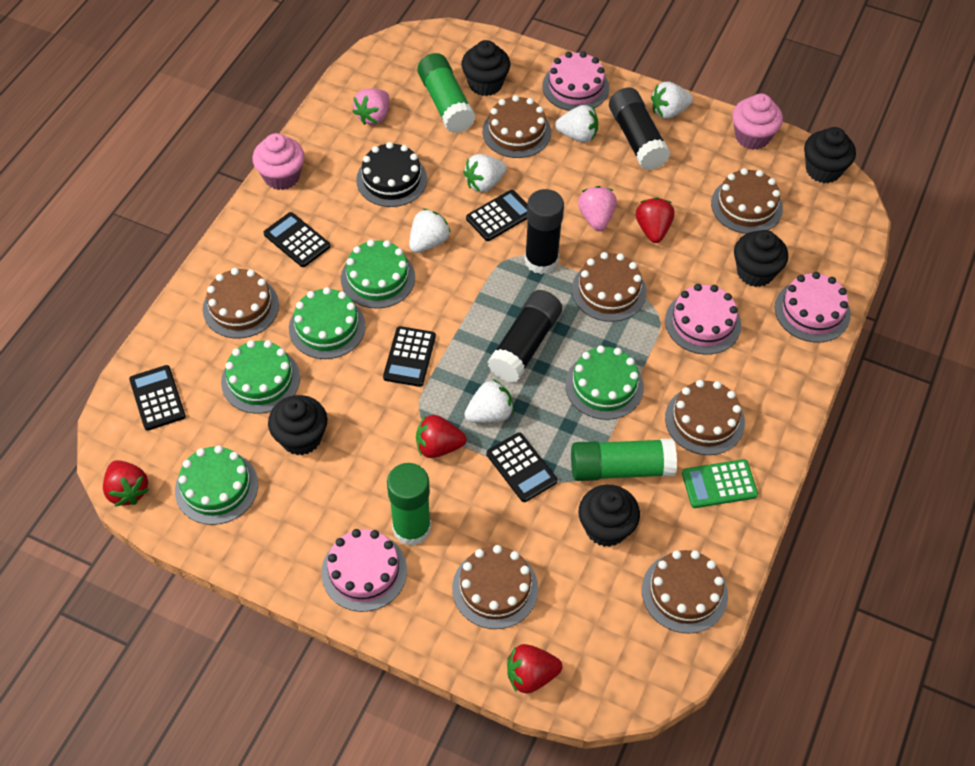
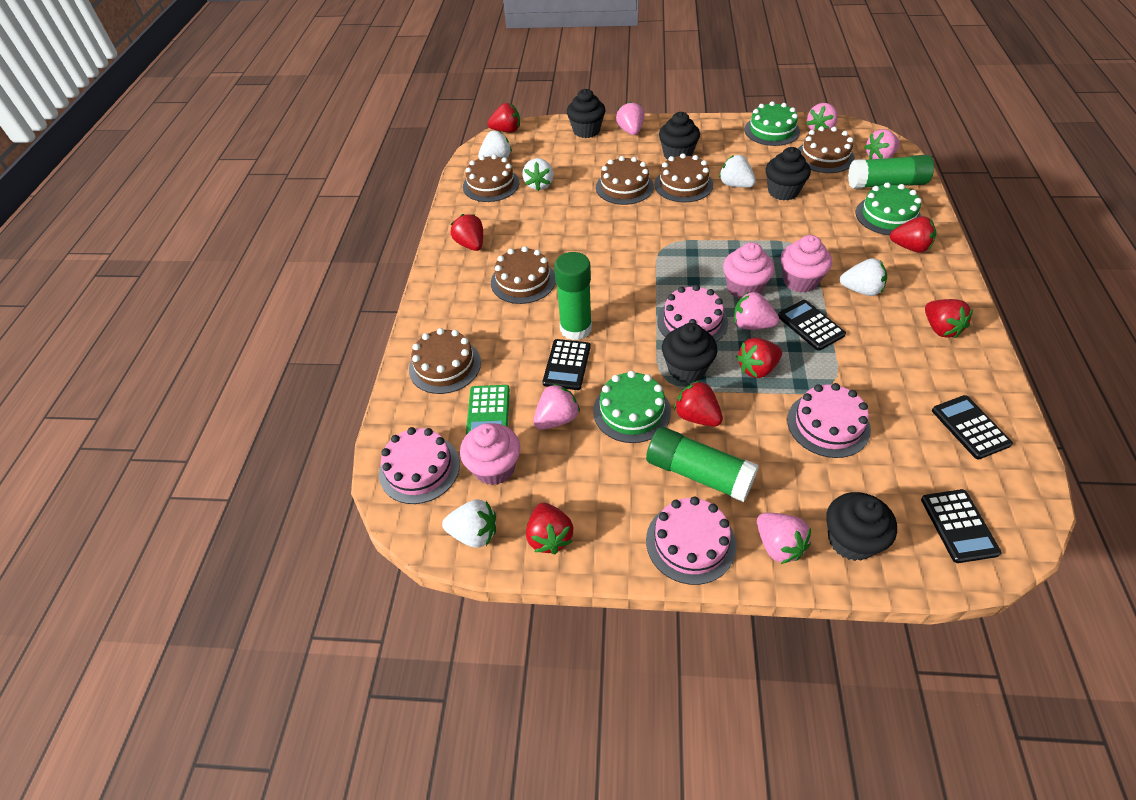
black cake: [356,142,427,207] = 1 -> none = 0
black calculator: [129,365,186,431] [264,212,330,267] [383,326,436,387] [466,190,527,241] [487,432,557,502] = 5 -> [542,339,591,390] [778,300,846,351] [921,489,1001,563] [932,395,1013,459] = 4
black glue stick: [488,290,562,383] [524,189,564,274] [609,87,670,170] = 3 -> none = 0
brown cake: [203,268,279,338] [452,545,538,629] [483,95,551,158] [572,252,647,322] [642,550,728,634] [665,380,745,455] [711,168,783,234] = 7 -> [409,328,481,394] [463,154,519,202] [491,246,556,304] [596,156,654,205] [655,153,713,203] [798,126,855,173] = 6
green cake: [175,445,258,525] [221,340,300,414] [289,287,365,359] [341,239,415,309] [565,345,644,420] = 5 -> [593,371,671,443] [745,101,800,146] [856,182,922,235] = 3
pink cupcake: [252,133,305,190] [732,94,783,150] = 2 -> [460,423,520,485] [723,242,774,299] [781,235,832,293] = 3
pink strawberry: [352,88,389,125] [578,186,617,231] = 2 -> [533,384,580,430] [616,101,644,135] [734,291,779,330] [757,513,811,564] [806,103,838,130] [864,129,900,159] = 6
red strawberry: [103,460,149,506] [416,415,467,458] [507,644,562,694] [636,197,675,243] = 4 -> [451,214,483,251] [488,103,520,133] [526,503,573,554] [674,380,723,426] [736,338,782,378] [890,216,936,253] [925,299,973,338] = 7

